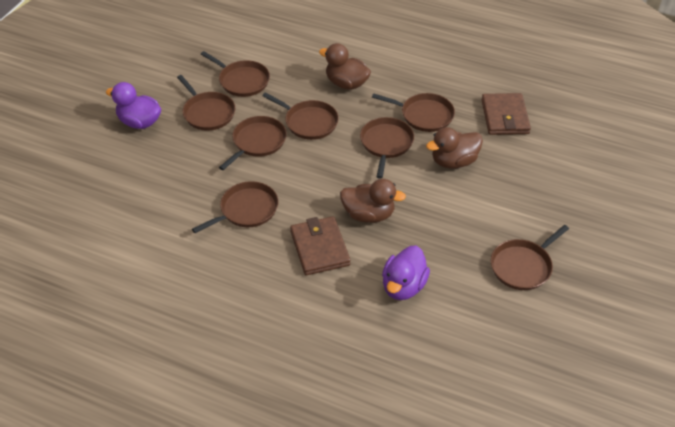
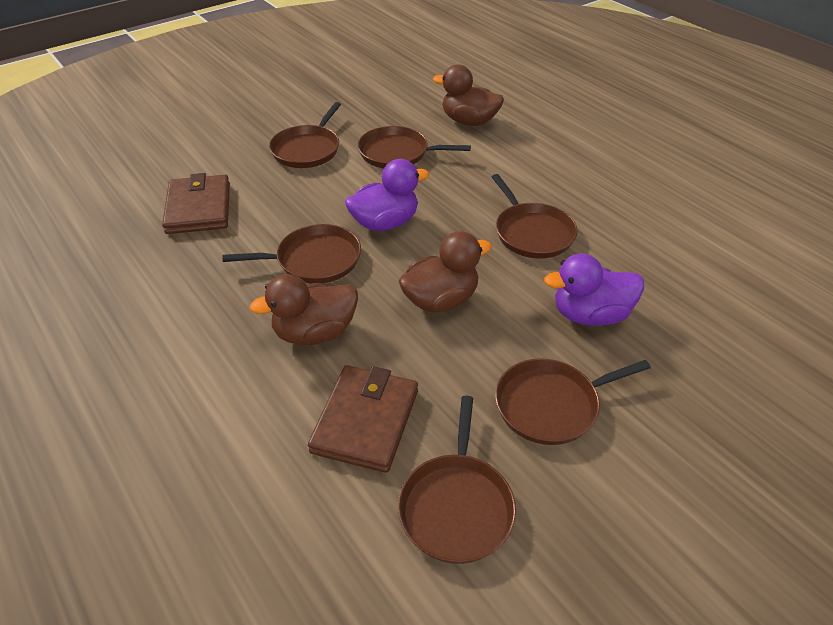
brown pan: [177,75,236,130] [192,181,278,233] [201,51,270,97] [219,116,287,170] [262,92,339,140] [360,117,414,179] [372,93,455,132] [491,225,569,290] = 8 -> [222,224,361,283] [269,102,341,168] [358,126,471,168] [398,396,516,564] [492,174,578,258] [495,358,651,445] = 6

